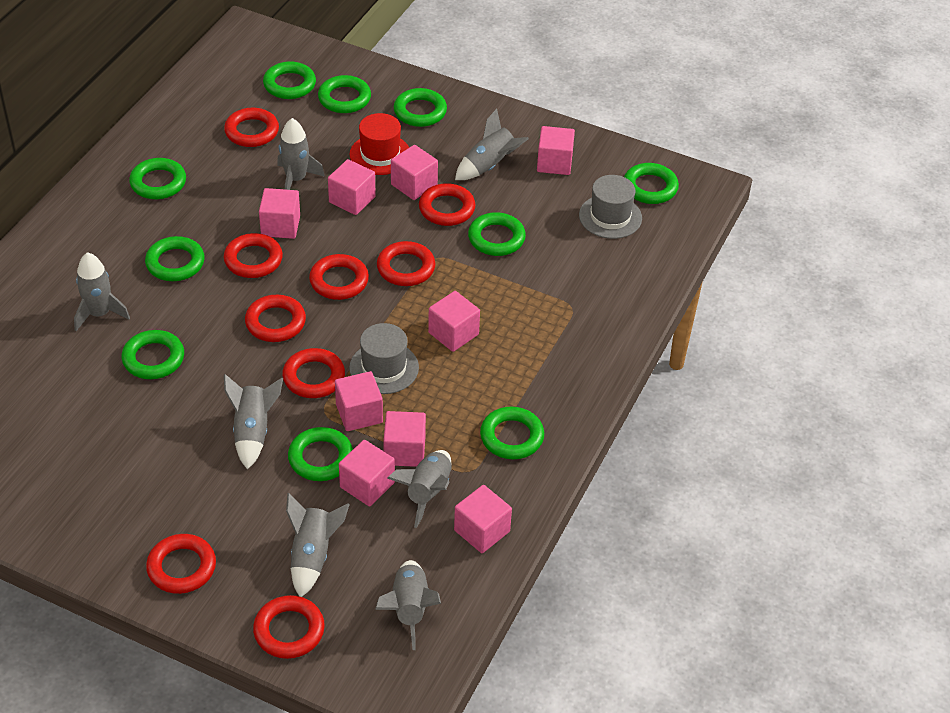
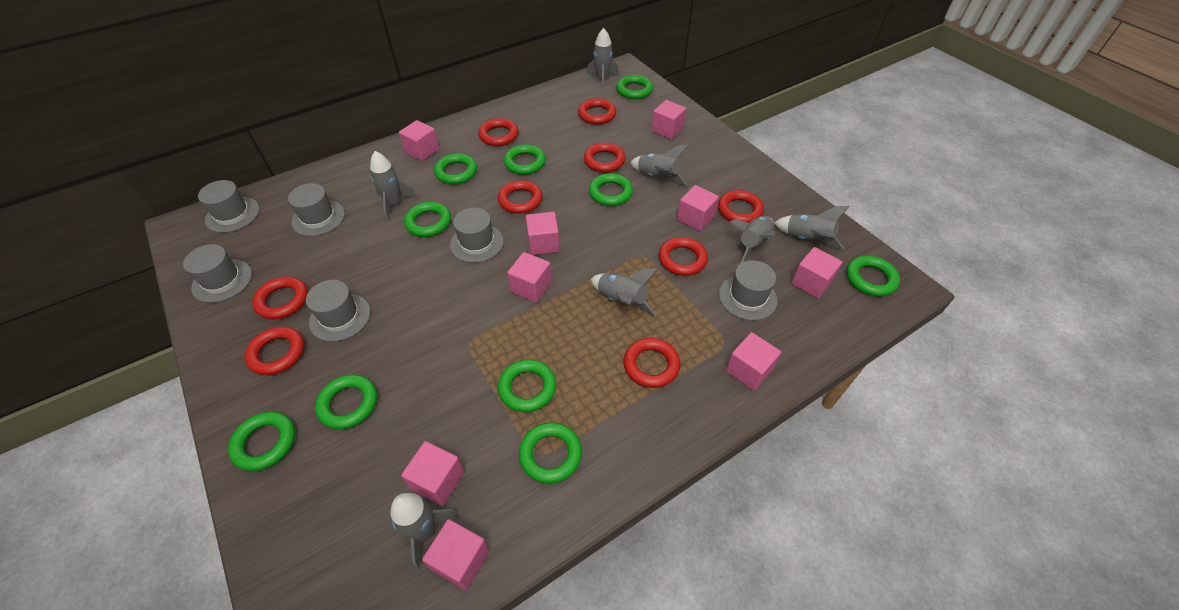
grey hat: [349,323,419,394] [579,175,642,239] = 2 -> [183,244,252,303] [198,180,260,233] [288,183,345,236] [306,280,370,342] [450,208,504,263] [719,260,778,321] = 6
red hat: [350,113,409,175] = 1 -> none = 0

